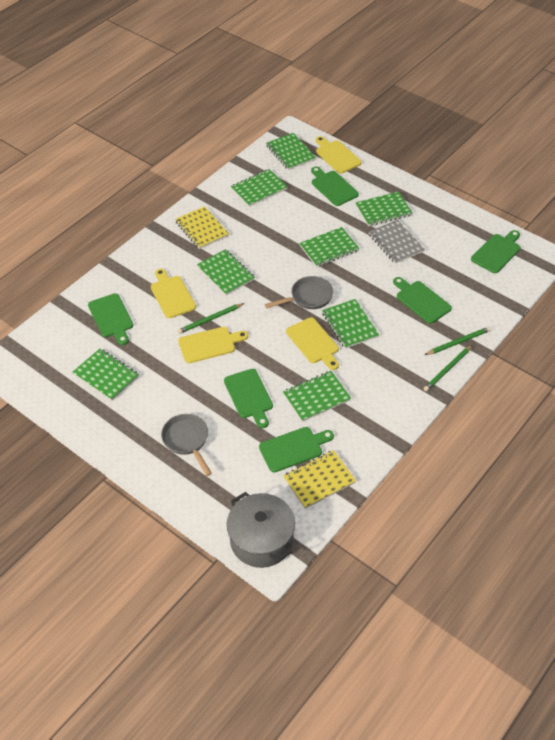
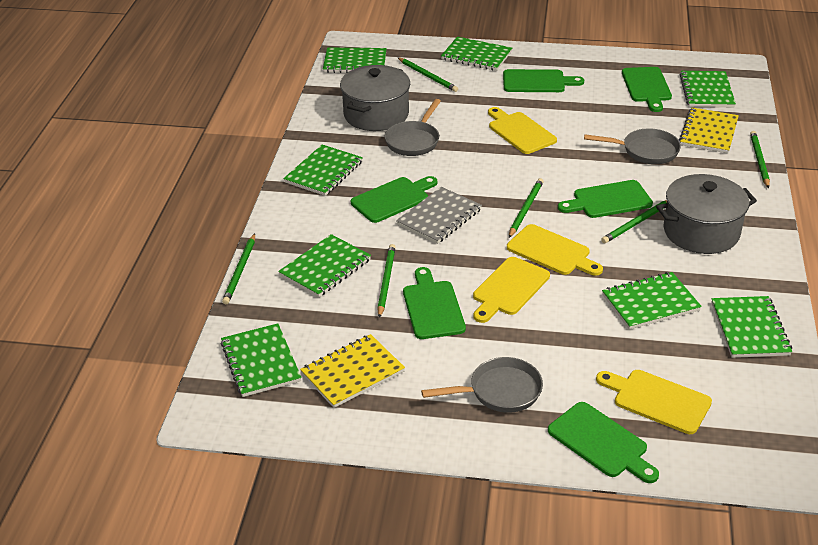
green pencil: [178,303,244,334] [424,345,472,391] [425,327,491,355] = 3 -> [222,233,255,304] [377,244,396,318] [397,57,458,92] [509,178,544,238] [601,200,667,243] [750,131,770,188] = 6
grey pan: [161,414,212,476] [265,276,333,309] = 2 -> [385,99,441,156] [421,357,543,413] [584,128,681,164] = 3
grey pot: [227,492,295,568] = 1 -> [340,65,410,131] [656,174,757,254] = 2

